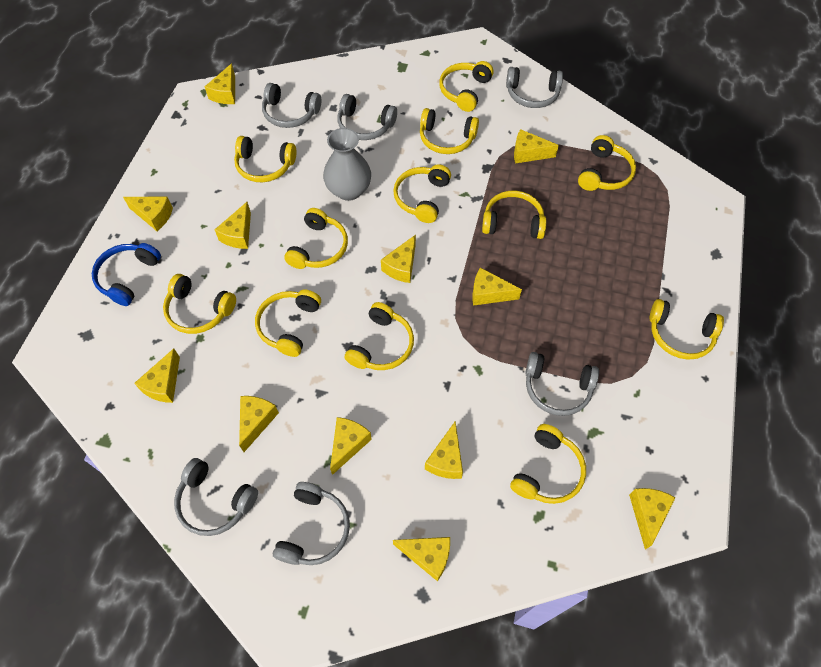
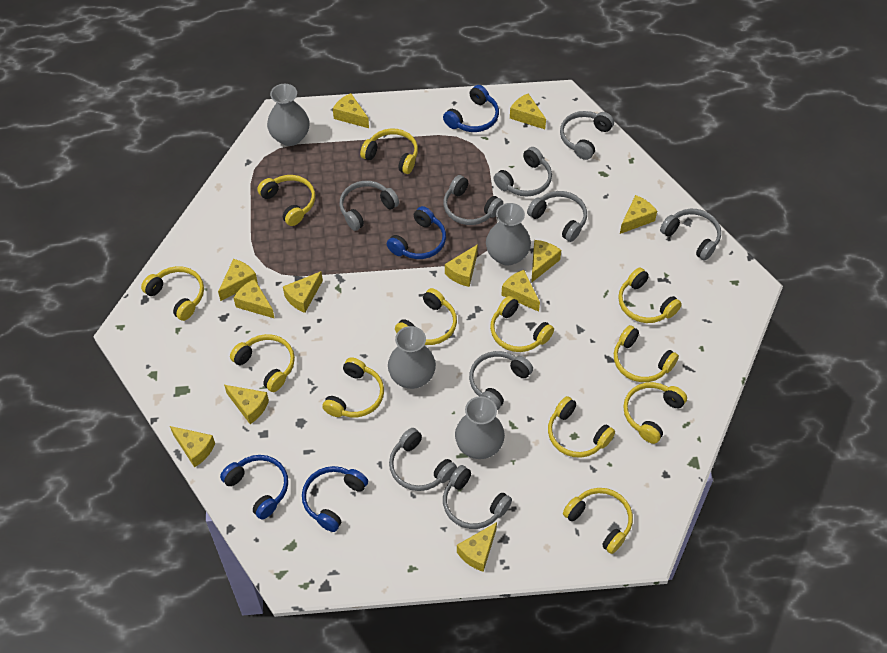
blue headphones: [92,243,161,306] = 1 -> [220,455,288,519] [302,466,368,532] [387,206,446,259] [443,85,499,132] = 4
grey headphones: [174,458,258,536] [262,83,321,128] [273,482,350,565] [338,94,397,140] [506,67,563,108] [525,352,599,416] = 6 -> [339,181,399,231] [389,428,457,491] [443,465,512,529] [444,175,503,225] [469,351,533,410] [494,147,552,197] [527,191,587,242] [560,111,614,160] [660,209,721,261] = 9
grey vase: [323,128,371,201] = 1 -> [267,84,309,146] [388,326,436,389] [455,396,505,459] [486,203,531,266] = 4

